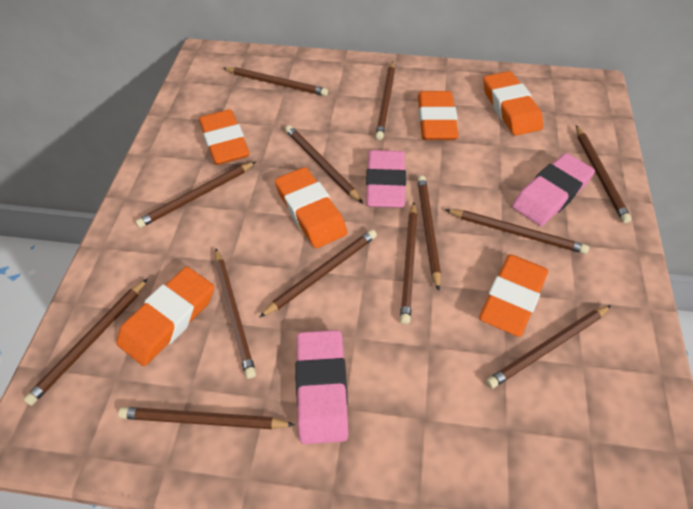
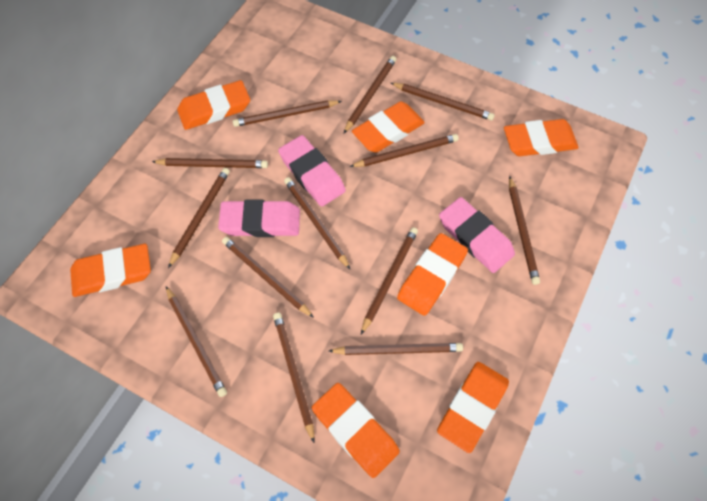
orange eraser: [116,267,214,366] [199,109,250,165] [275,167,347,248] [418,91,459,140] [479,254,548,337] [483,71,543,136] = 6 -> [70,244,151,297] [177,80,250,130] [312,383,400,478] [352,101,425,153] [397,233,468,316] [437,362,509,453] [504,119,578,156] = 7

